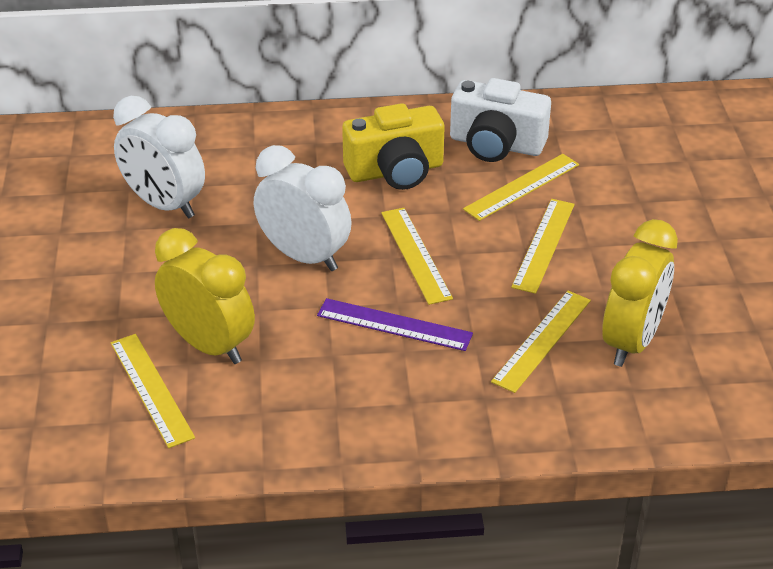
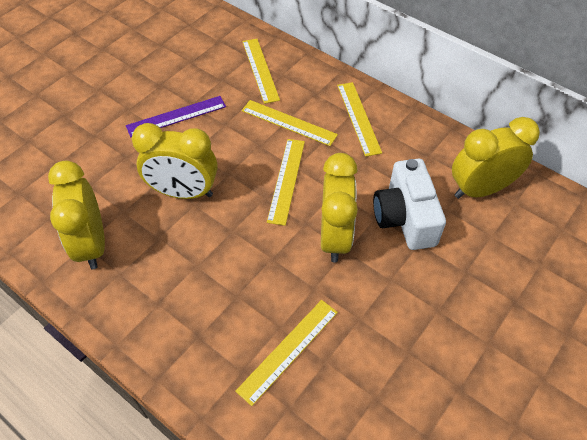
white clock: [113,96,205,218] [254,145,352,271] = 2 -> none = 0
yellow camera: [342,103,444,190] = 1 -> none = 0
yellow clock: [155,228,255,364] [602,219,678,367] = 2 -> [48,160,105,269] [132,123,218,199] [321,153,358,263] [452,117,540,199] = 4

